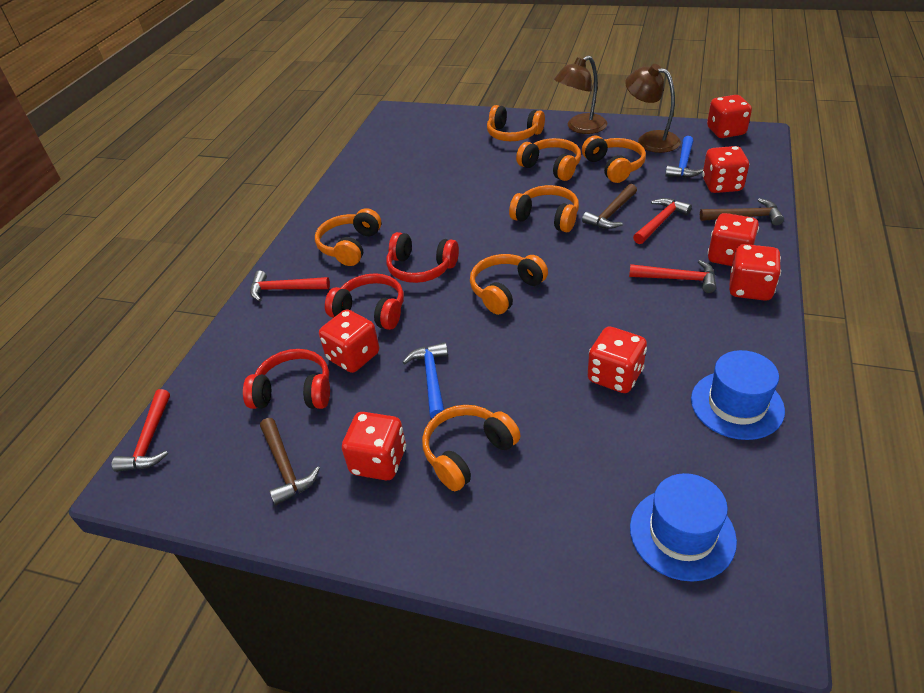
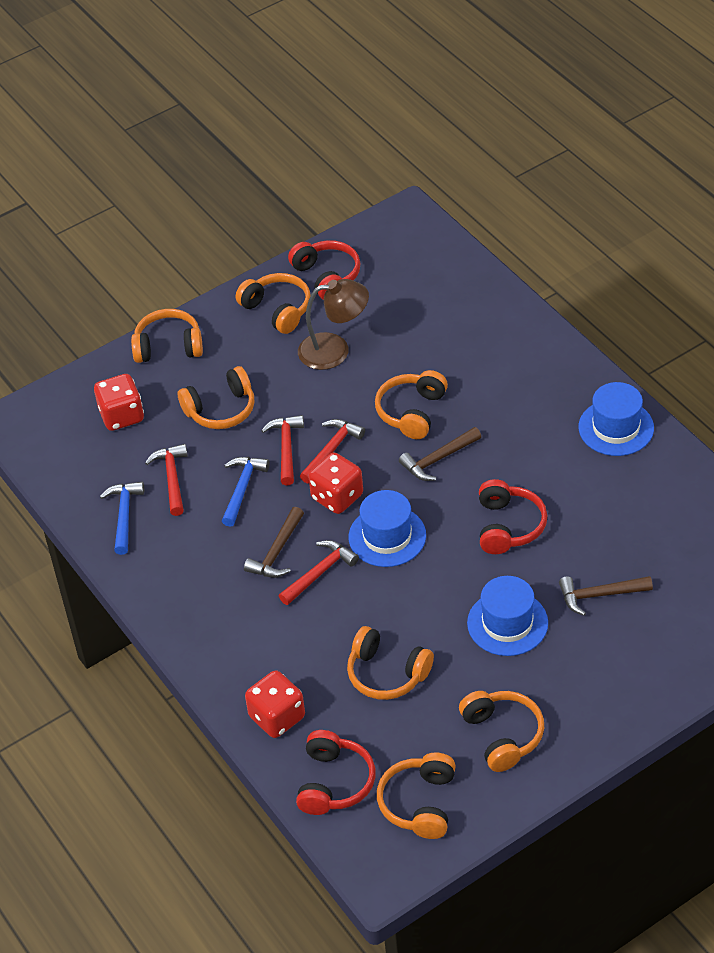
blue hat: [630,473,737,582] [691,350,785,440] = 2 -> [349,490,426,567] [467,576,548,656] [578,382,654,456] = 3
brown lamp: [554,56,608,134] [625,64,681,153] = 2 -> [298,279,369,370] = 1
red dice: [319,309,379,373] [342,412,406,480] [588,327,647,393] [702,146,749,193] [707,95,752,138] [707,213,759,266] [729,244,781,301] = 7 -> [94,374,144,431] [245,670,305,738] [308,452,363,514] = 3

